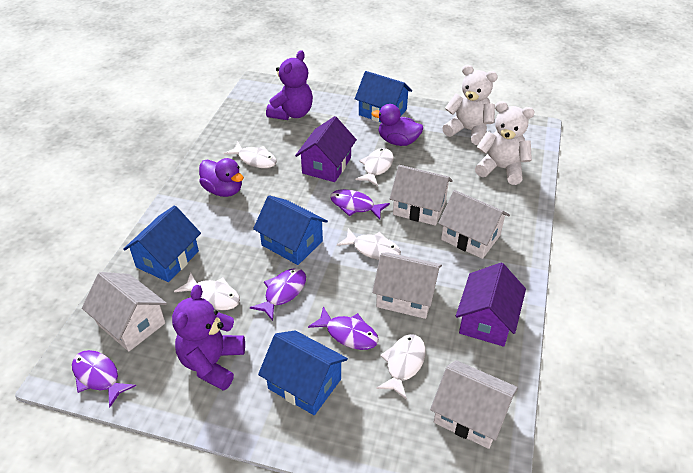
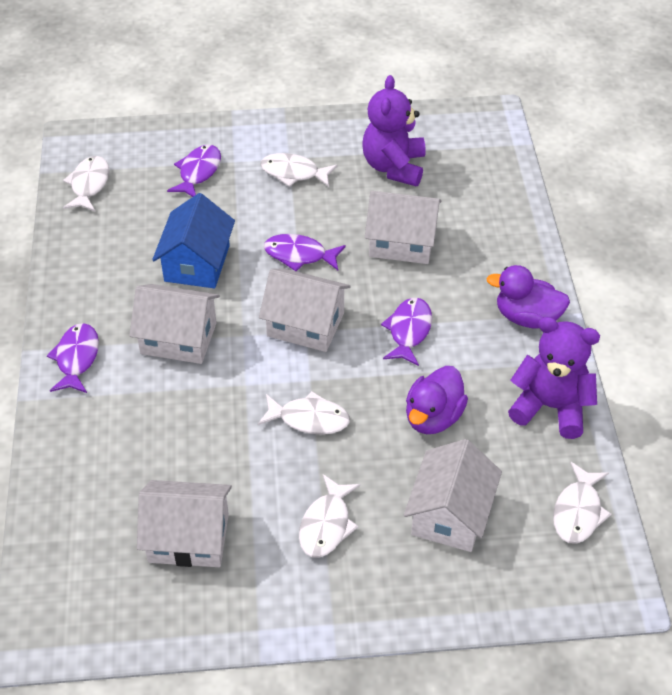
blue house: [123,206,201,282] [253,195,328,265] [258,330,348,415] [355,71,412,123] = 4 -> [152,193,235,288] = 1
purple house: [295,116,357,182] [456,263,526,347] = 2 -> none = 0
white teddy bear: [443,65,498,145] [475,101,535,185] = 2 -> none = 0

